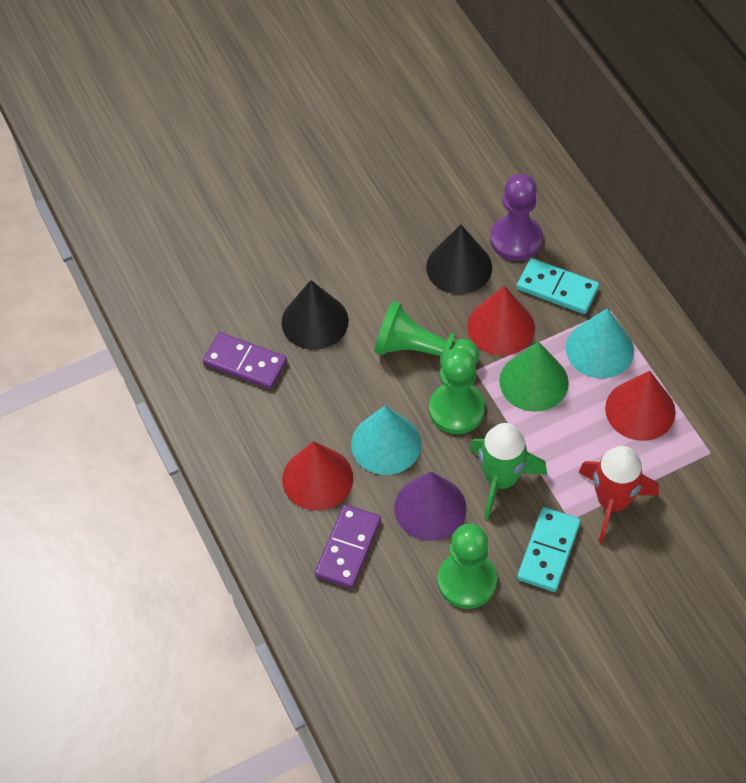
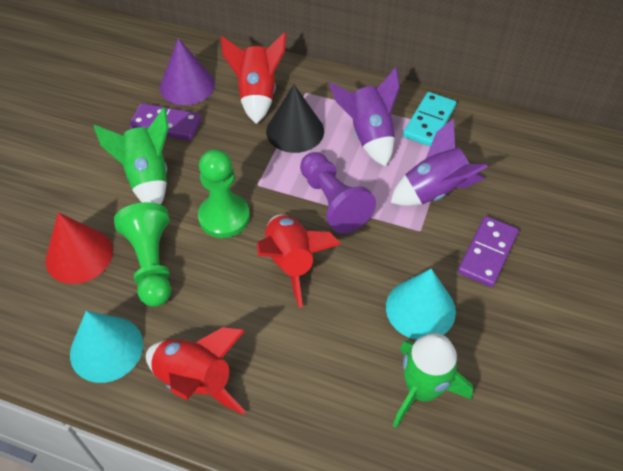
black cone: [281,280,349,350] [426,224,492,294] = 2 -> [266,85,324,153] = 1
green cone: [499,342,569,412] = 1 -> none = 0
green pawn: [374,301,479,365] [429,348,485,434] [438,524,497,609] = 3 -> [114,202,171,307] [198,149,250,238] = 2
green rocket: [470,423,547,520] = 1 -> [94,107,169,205] [393,333,473,428] = 2
purple rocket: none = 0 -> [329,67,400,167] [390,119,488,206] = 2
red cone: [282,441,353,511] [467,286,535,356] [605,371,676,441] = 3 -> [46,212,113,284] = 1
red rocket: [578,446,659,543] = 1 -> [146,327,246,415] [221,32,287,124] [256,214,340,308] = 3
turquoise domino: [517,258,599,314] [517,507,581,592] = 2 -> [403,92,456,146] = 1

